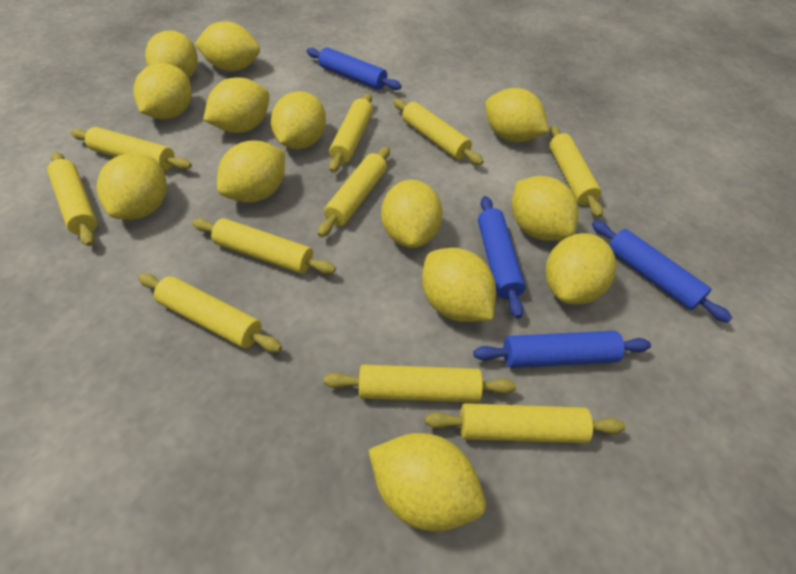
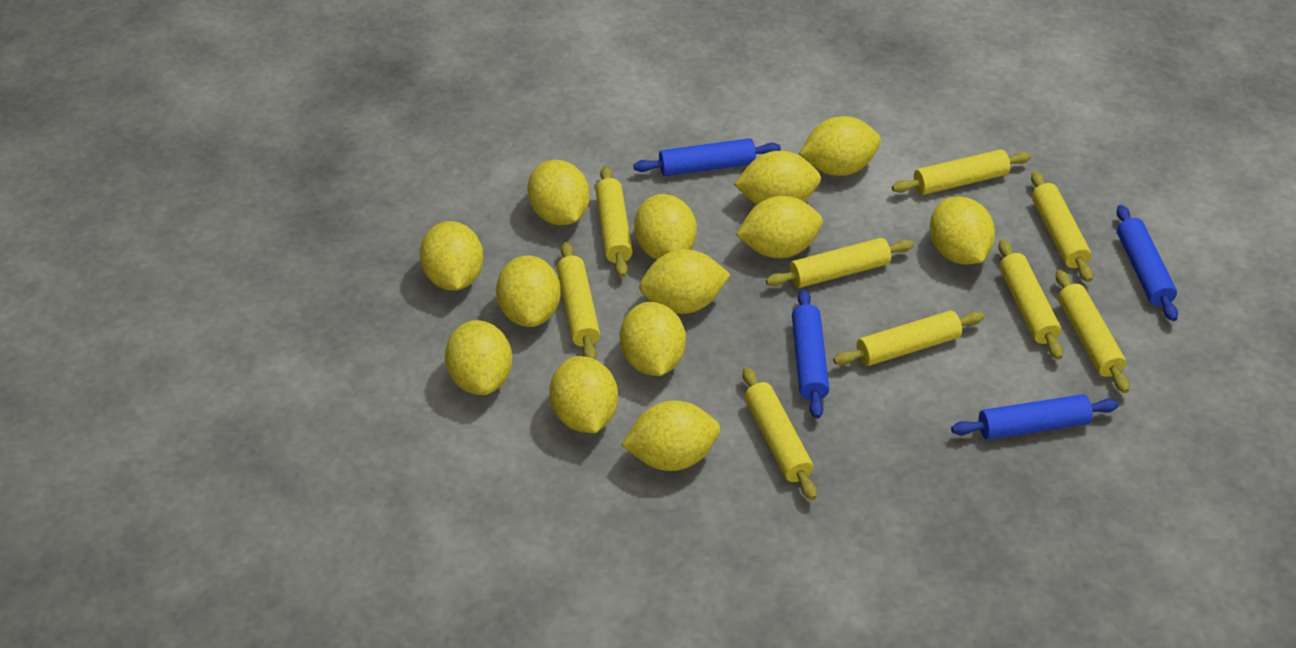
yellow rolling pin: [47,152,98,246] [71,127,192,171] [138,273,282,353] [192,218,336,274] [318,147,390,237] [323,365,516,403] [329,93,373,173] [393,99,484,165] [425,403,625,443] [549,126,603,218] = 10 -> [557,242,600,359] [595,166,633,277] [742,367,817,500] [766,238,914,288] [833,311,984,366] [892,149,1031,195] [998,240,1063,360] [1031,171,1093,282] [1056,270,1130,393] = 9

